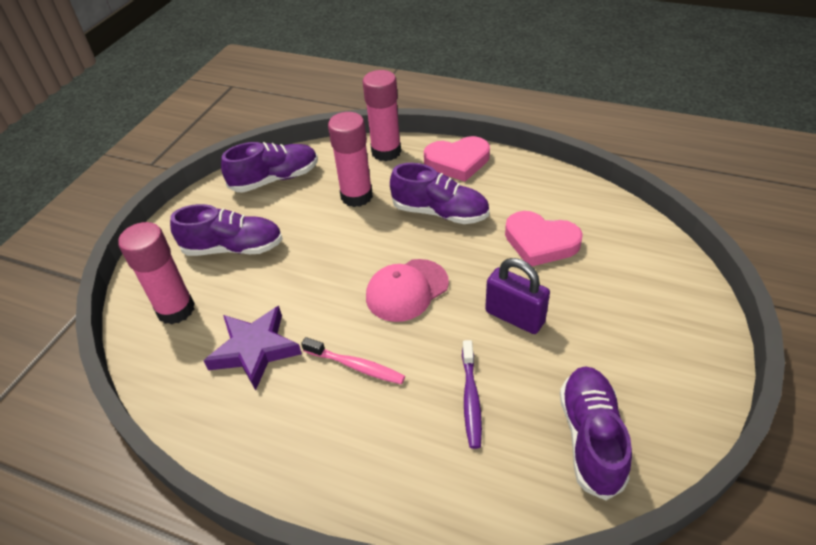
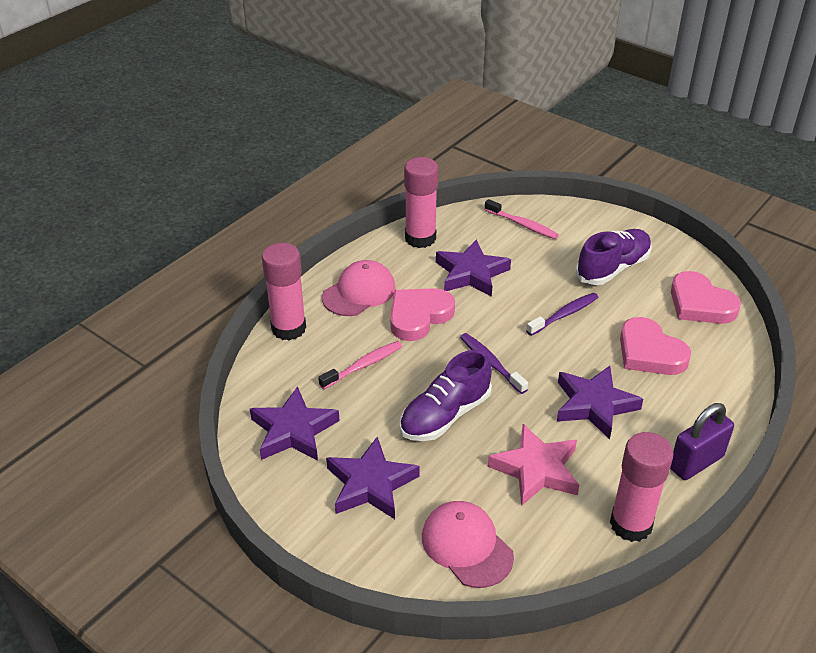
pink cap: [366,259,449,322] = 1 -> [322,260,396,316] [422,501,514,588] = 2
pink heart: [424,136,490,182] [505,211,583,266] = 2 -> [390,288,455,341] [620,317,691,375] [671,271,741,324] = 3
pink star: none = 0 -> [488,424,579,506] = 1
pink toothbrush: [301,337,405,384] = 1 -> [318,341,402,389] [484,199,559,239] = 2
purple shoe: [170,204,283,256] [221,142,318,192] [390,163,489,224] [560,366,632,500] = 4 -> [400,350,492,441] [576,229,652,285] = 2
purple star: [204,306,302,390] = 1 -> [250,386,339,461] [326,437,420,519] [436,239,511,297] [557,366,643,439] = 4
purple toothbrush: [462,340,482,449] = 1 -> [460,333,528,394] [526,292,599,336] = 2

